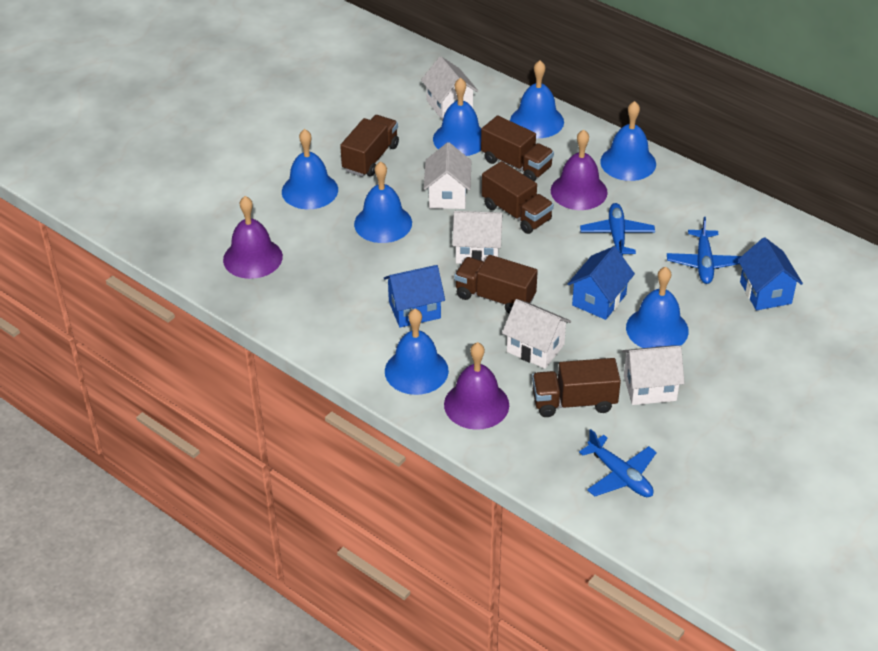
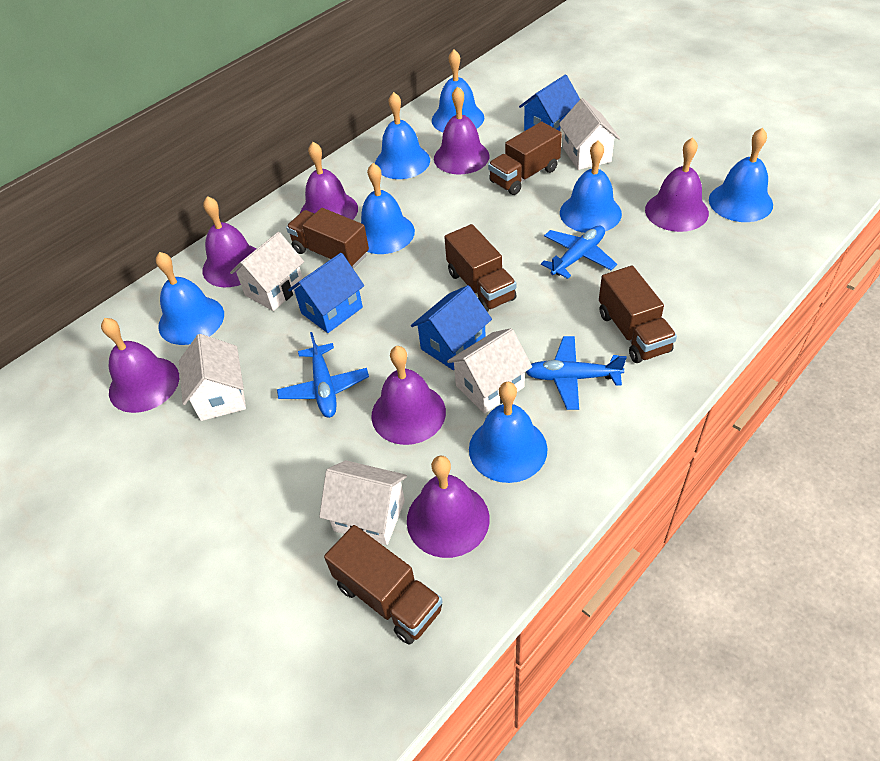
purple bell: [223,196,283,279] [444,342,509,430] [551,130,608,210] = 3 -> [101,318,179,413] [202,196,256,287] [300,142,358,220] [371,346,446,445] [407,456,490,558] [434,86,489,174] [645,137,709,232] = 7

